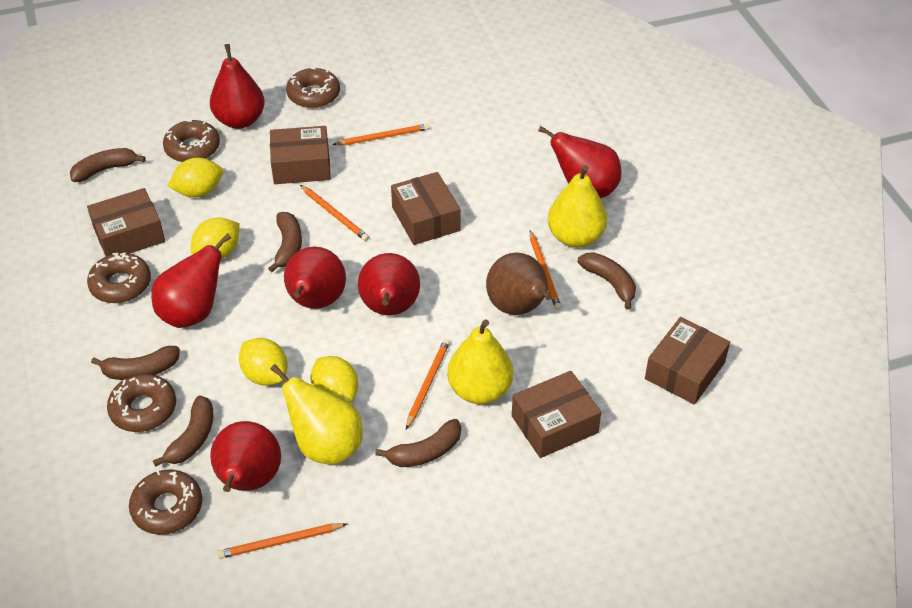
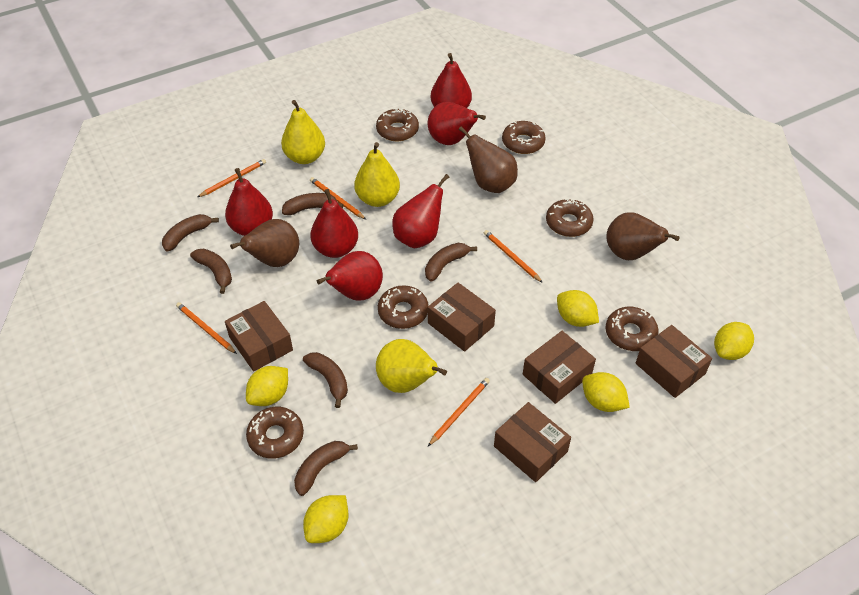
brown donut: [87,252,151,303] [107,374,176,432] [129,469,202,535] [163,120,220,162] [286,67,340,108] = 5 -> [246,407,304,459] [376,108,419,141] [378,286,429,329] [502,121,546,154] [546,199,593,237] [605,307,659,351] = 6
brown pear: [486,252,552,315] = 1 -> [230,219,299,267] [459,127,518,193] [606,212,680,260] = 3
yellow lemon: [168,158,223,197] [191,217,240,259] [239,338,288,386] [310,356,358,403] = 4 -> [246,366,288,406] [303,495,349,543] [557,290,599,327] [582,372,630,412] [714,322,754,360] = 5

